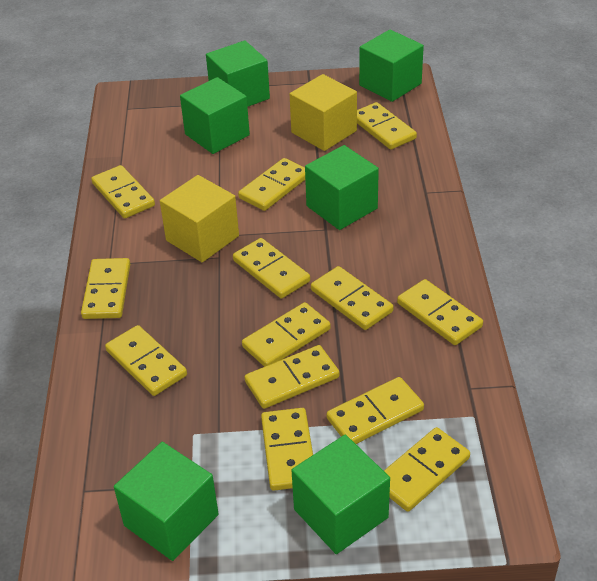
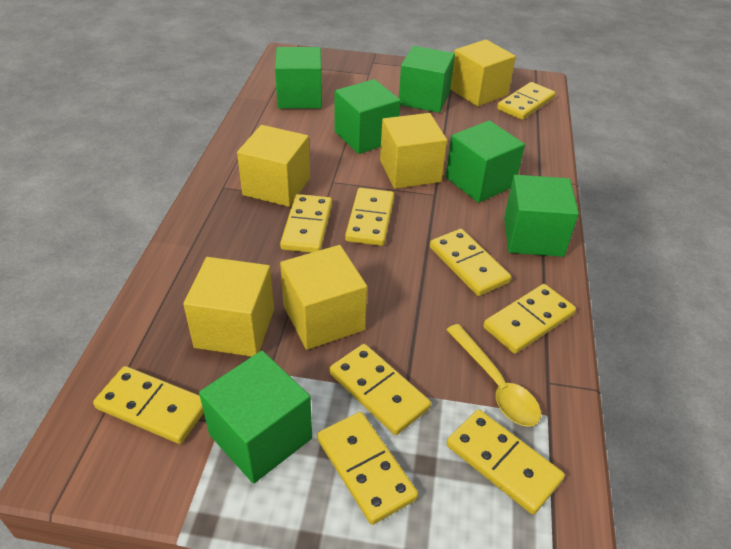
yellow cube: [160,175,239,262] [290,74,357,151] = 2 -> [183,257,274,357] [237,125,310,207] [280,245,367,350] [380,113,447,189] [450,39,516,107] = 5
yellow domino: [81,258,130,319] [91,165,155,218] [105,325,187,396] [233,238,310,299] [238,158,305,211] [242,302,331,367] [245,345,339,409] [261,408,313,491] [311,266,394,330] [327,377,424,444] [357,102,417,150] [384,427,470,512] [397,279,483,345] = 13 -> [93,366,204,444] [280,194,332,253] [317,412,418,525] [329,344,431,435] [345,188,394,246] [430,229,511,296] [446,409,565,514] [483,284,576,354] [497,82,556,120] = 9
yellow spoon: none = 0 -> [446,324,541,427] = 1

